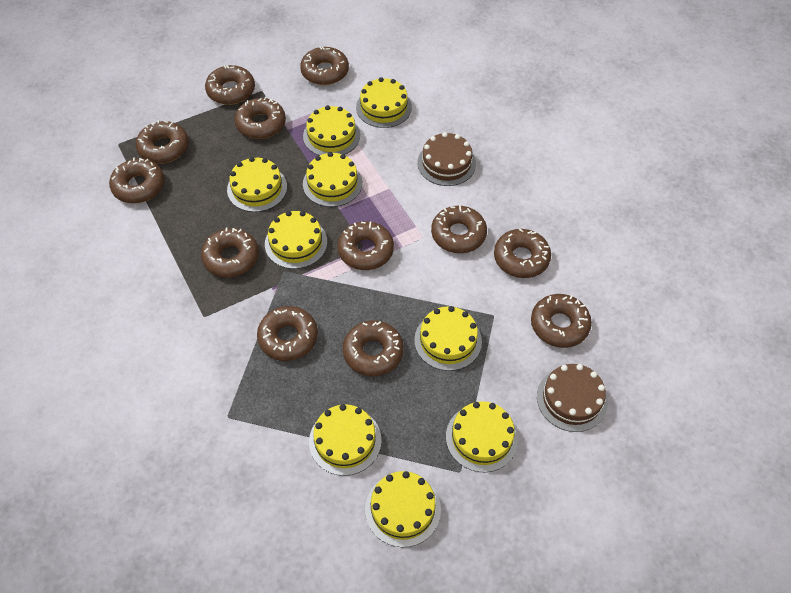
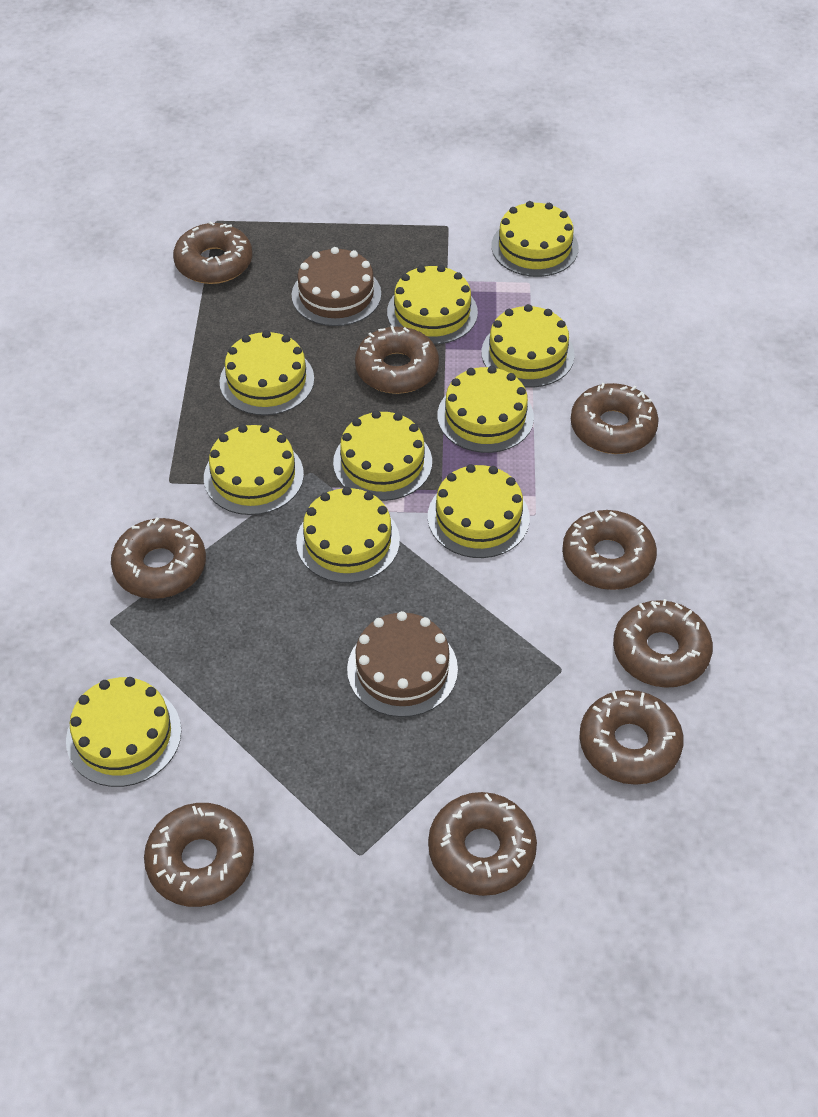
brown donut: [109,158,165,203] [136,120,189,164] [201,228,259,278] [205,65,255,105] [234,97,286,139] [257,306,318,361] [300,46,349,85] [337,221,394,270] [343,320,404,376] [431,205,487,253] [494,229,551,278] [531,294,592,348] = 12 -> [111,517,206,599] [144,803,254,907] [173,221,253,284] [355,325,439,394] [428,792,537,896] [562,510,657,590] [571,383,659,454] [580,690,684,785] [613,599,713,688] = 9
yellow cake: [227,157,287,212] [265,211,327,269] [303,105,360,156] [303,152,362,207] [309,404,382,476] [356,77,412,128] [365,471,441,547] [414,306,482,371] [446,401,518,472] = 9 -> [66,677,181,787] [204,425,304,515] [220,330,314,415] [296,487,400,583] [333,410,432,501] [387,265,478,344] [428,464,530,558] [437,366,534,453] [482,304,575,388] [492,201,579,277] = 10

